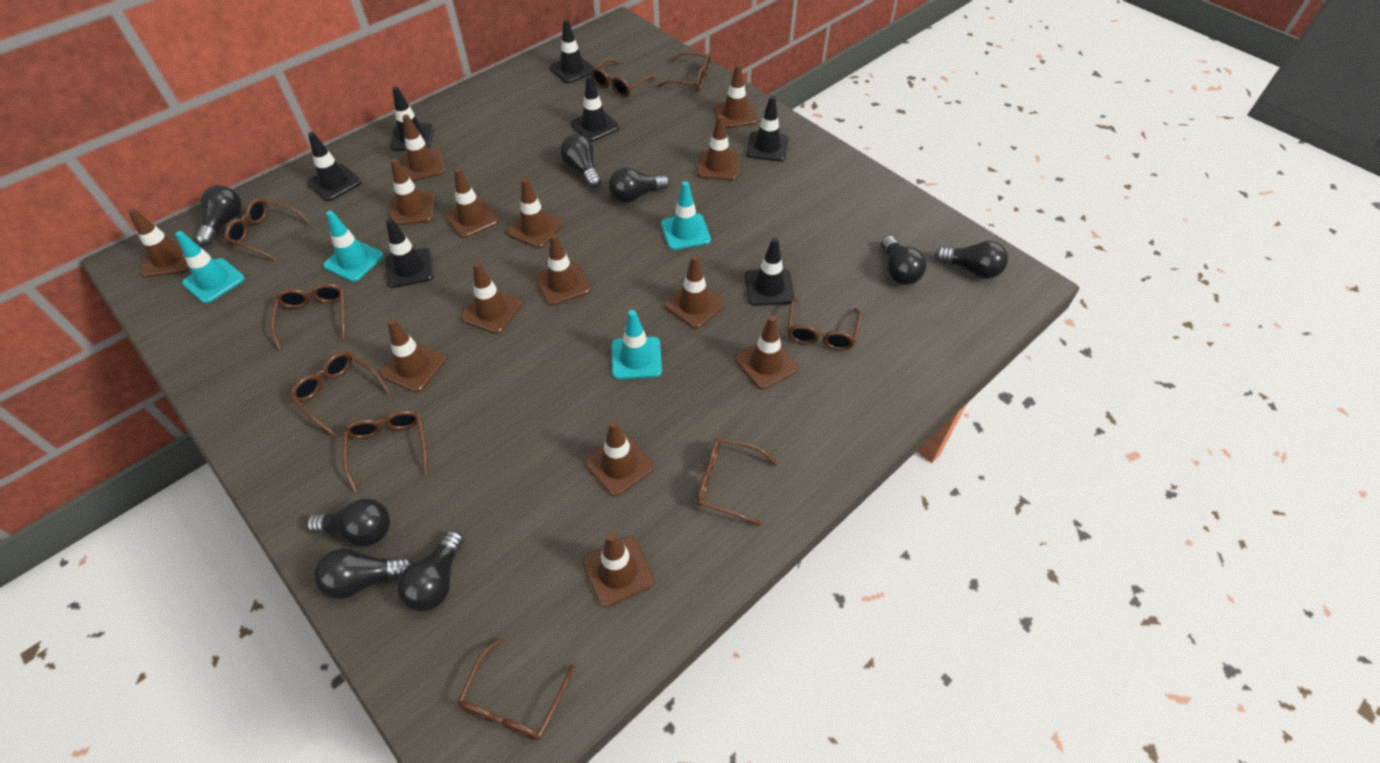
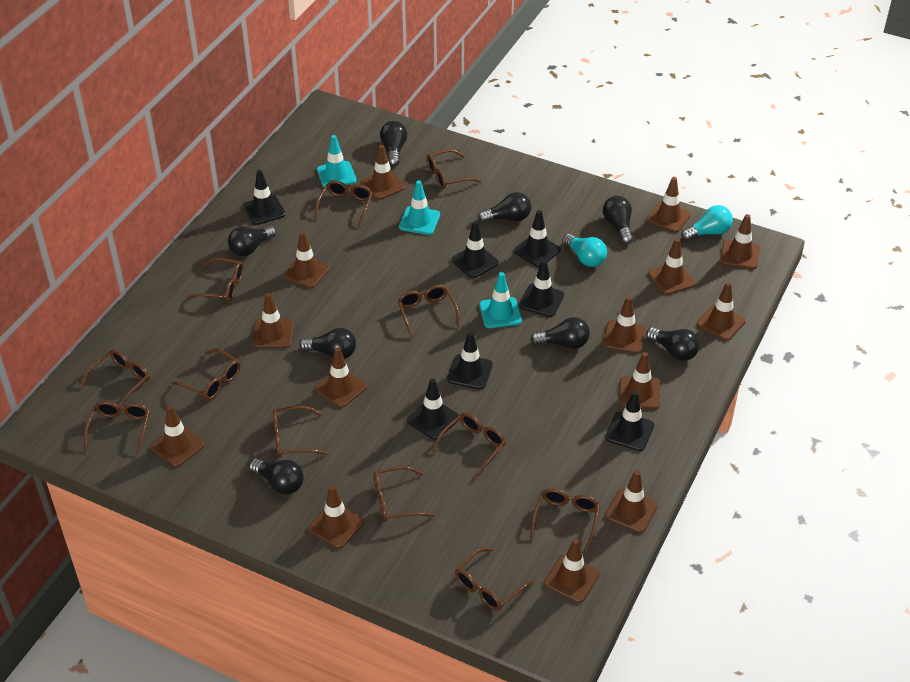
brown glasses: [225,198,311,261] [270,283,345,350] [290,351,390,437] [342,410,428,492] [457,637,575,740] [590,58,656,97] [657,51,711,91] [697,438,778,526] [787,298,861,351] = 9 -> [80,349,150,406] [84,401,150,455] [172,349,241,400] [187,258,244,302] [273,406,328,457] [315,180,373,227] [373,466,435,522] [397,285,460,338] [426,149,482,189] [432,413,506,479] [455,548,534,611] [531,488,600,552] = 12
turquoise light bulb: none = 0 -> [563,234,607,267] [681,205,733,241] = 2
turquoise traffic cone: [175,231,245,304] [323,211,384,282] [611,310,662,380] [661,181,711,250] = 4 -> [317,135,356,187] [399,180,440,235] [479,272,522,328] = 3

